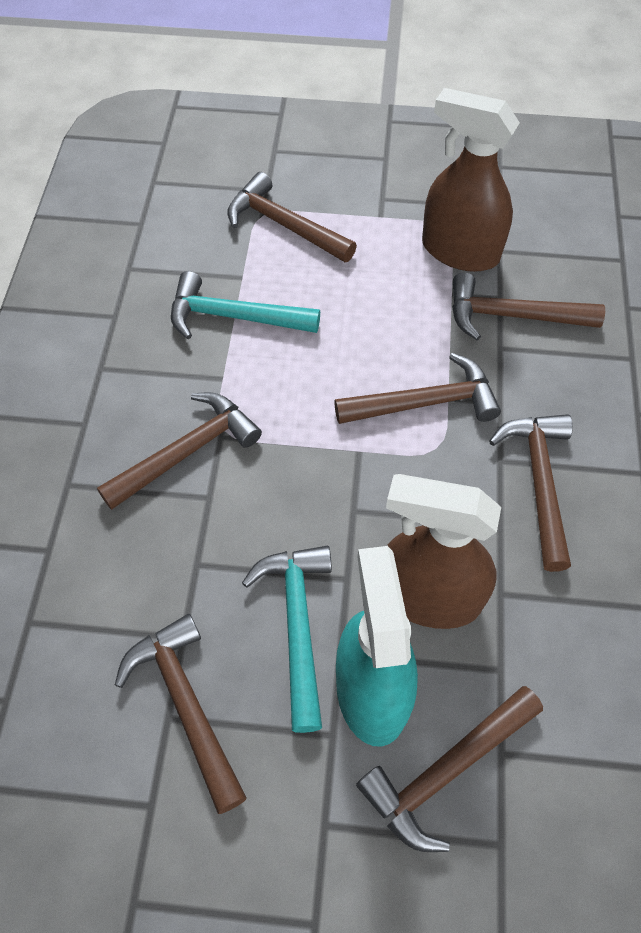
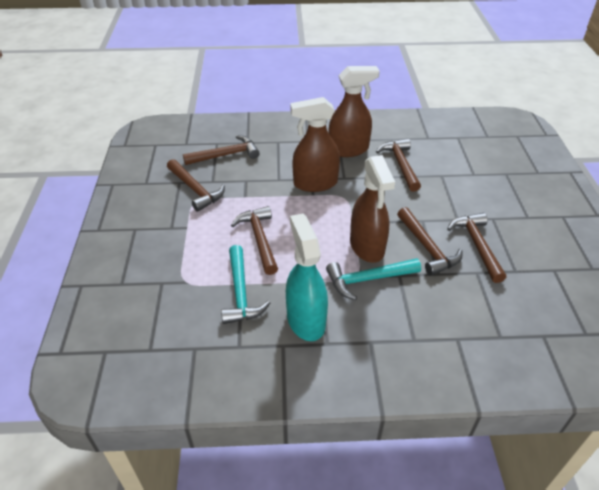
brown hammer: [97,392,262,510] [115,614,247,814] [227,172,357,262] [334,353,501,424] [356,686,543,852] [452,273,605,340] [489,414,573,572] = 7 -> [167,159,225,212] [183,135,259,165] [231,206,278,275] [376,139,421,192] [397,207,462,276] [447,213,506,283] = 6
brown spray bottle: [386,474,501,629] [422,88,520,272] = 2 -> [290,97,340,192] [328,66,380,157] [350,155,395,263] = 3

